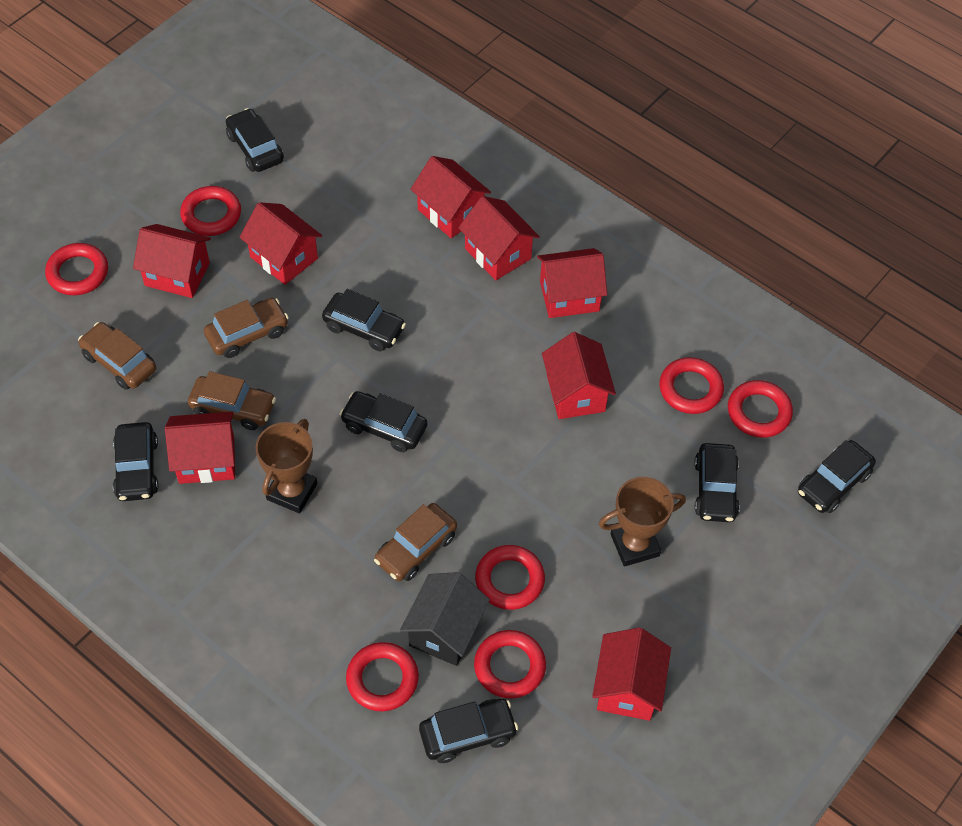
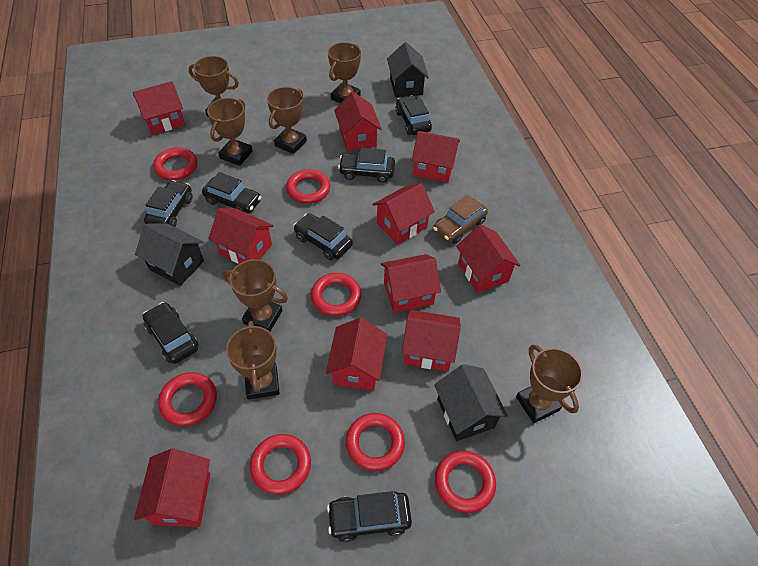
black house: [400,572,490,666] = 1 -> [135,223,204,286] [387,42,429,97] [434,364,508,441] = 3
brown car: [78,322,156,390] [188,371,276,430] [204,298,289,358] [374,503,457,581] = 4 -> [433,195,488,244] = 1
brown trophy: [256,419,317,513] [599,477,686,567] = 2 -> [189,56,239,117] [207,98,253,166] [223,259,288,331] [226,321,280,400] [267,87,307,154] [328,42,361,104] [516,345,583,423] = 7
red house: [133,224,211,298] [165,412,235,484] [239,202,322,285] [411,156,491,238] [458,196,540,280] [537,248,607,318] [542,332,616,419] [592,628,671,721] = 8 -> [133,81,185,135] [134,449,210,527] [208,208,274,264] [326,317,387,391] [334,92,382,151] [373,183,435,245] [381,254,441,313] [402,310,461,371] [412,131,460,183] [456,224,521,293] = 10

